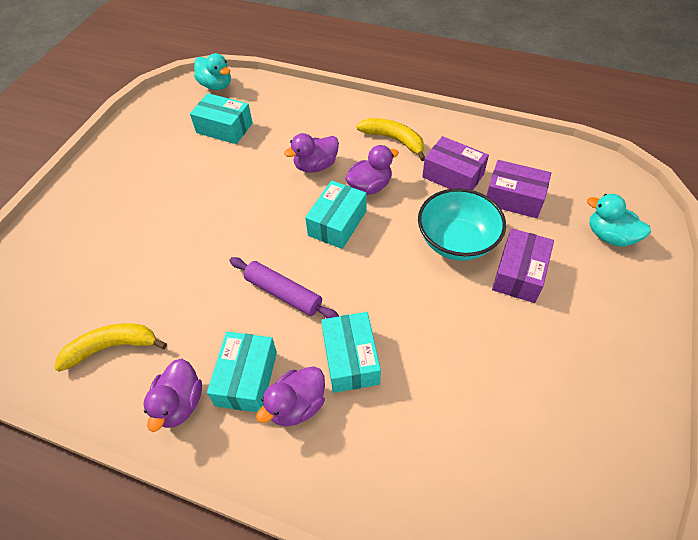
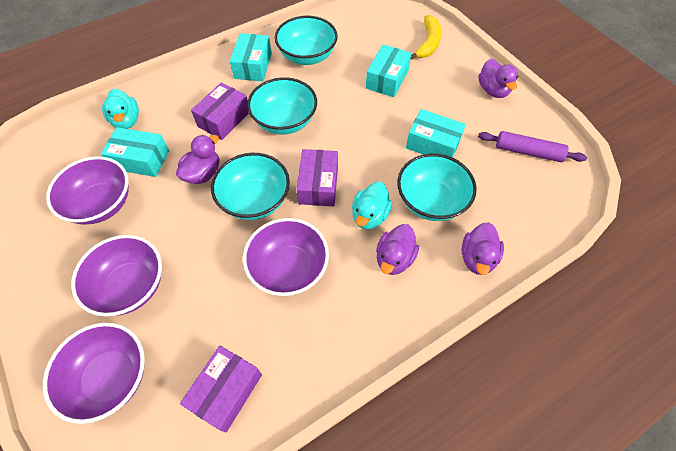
purple bowl: none = 0 -> [43,323,145,424] [46,156,129,225] [71,235,162,316] [243,218,329,296] = 4
turquoise bowl: [418,188,506,261] = 1 -> [211,153,290,220] [247,77,317,135] [274,16,338,65] [397,154,477,221] = 4
yellow banana: [54,323,167,372] [356,118,425,161] = 2 -> [410,15,442,60] = 1

